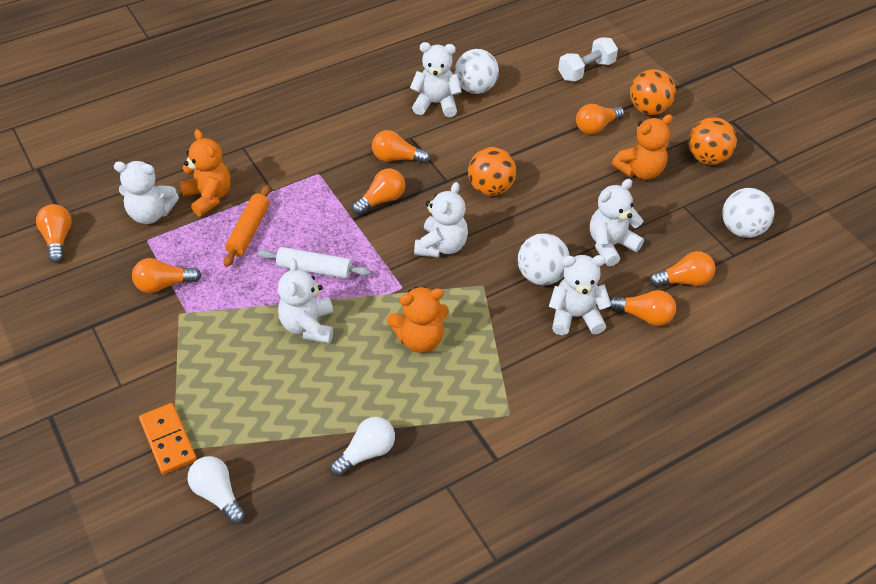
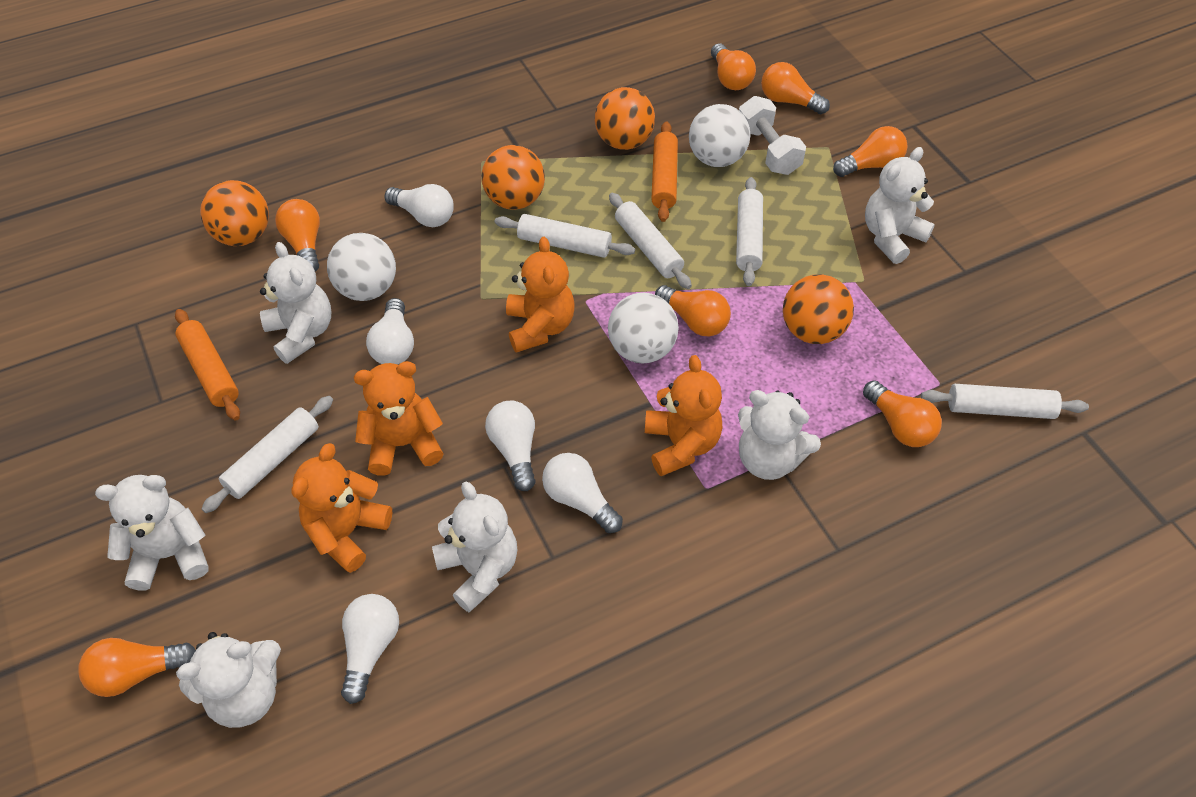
orange ball: [468,147,516,196] [630,69,676,115] [689,117,737,165] = 3 -> [200,180,269,246] [481,145,545,210] [595,87,655,150] [783,274,854,344] = 4
orange domino: [139,403,197,475] = 1 -> none = 0
orange rolling pin: [224,185,270,267] = 1 -> [175,309,240,421] [651,121,678,222] = 2
orange teddy bear: [180,129,231,216] [387,287,449,353] [612,114,673,180] = 3 -> [291,443,392,573] [354,361,444,476] [506,237,574,353] [645,355,722,476] = 4
white light bulb: [188,456,246,524] [330,417,395,476] = 2 -> [341,594,399,704] [366,298,414,364] [384,184,454,227] [485,401,536,491] [542,453,623,533] = 5
white rolling pin: [258,247,371,279] = 1 -> [201,396,333,513] [495,214,635,258] [609,193,692,289] [736,177,763,286] [921,384,1089,419] = 5

